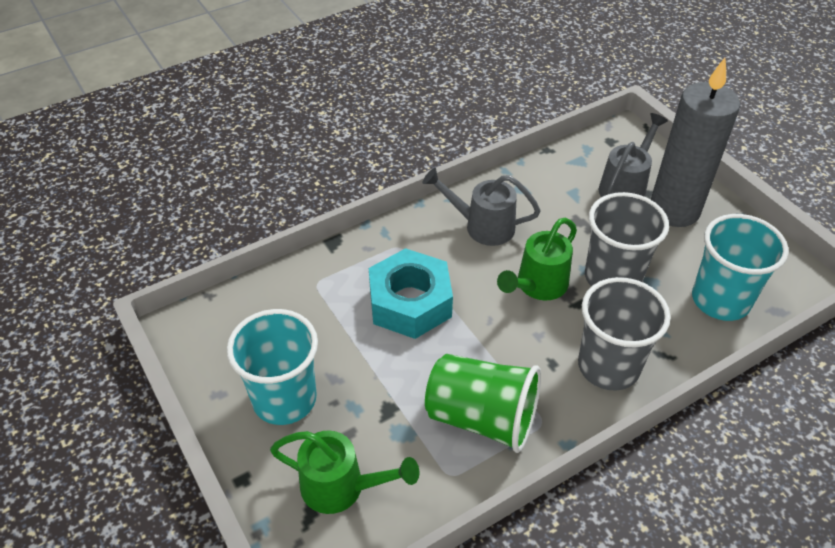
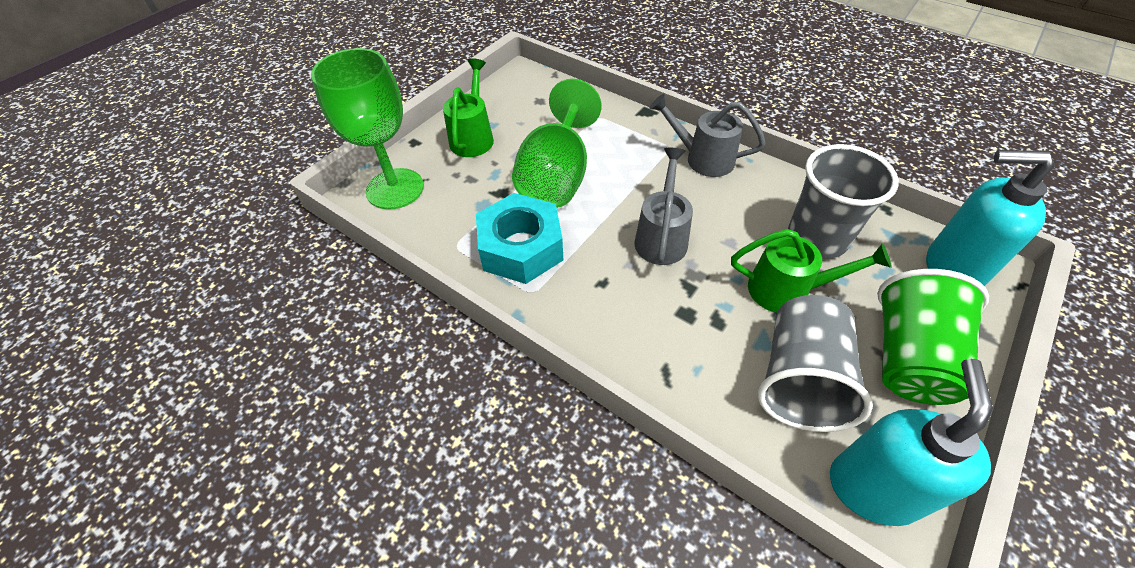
green goblet: none = 0 -> [311,48,424,210] [512,79,602,208] = 2
grey candle: [651,58,740,227] = 1 -> none = 0
turquoise cup: [227,309,318,425] [692,214,789,321] = 2 -> none = 0
turquoise soap dispenser: none = 0 -> [830,359,993,526] [926,150,1055,286] = 2

